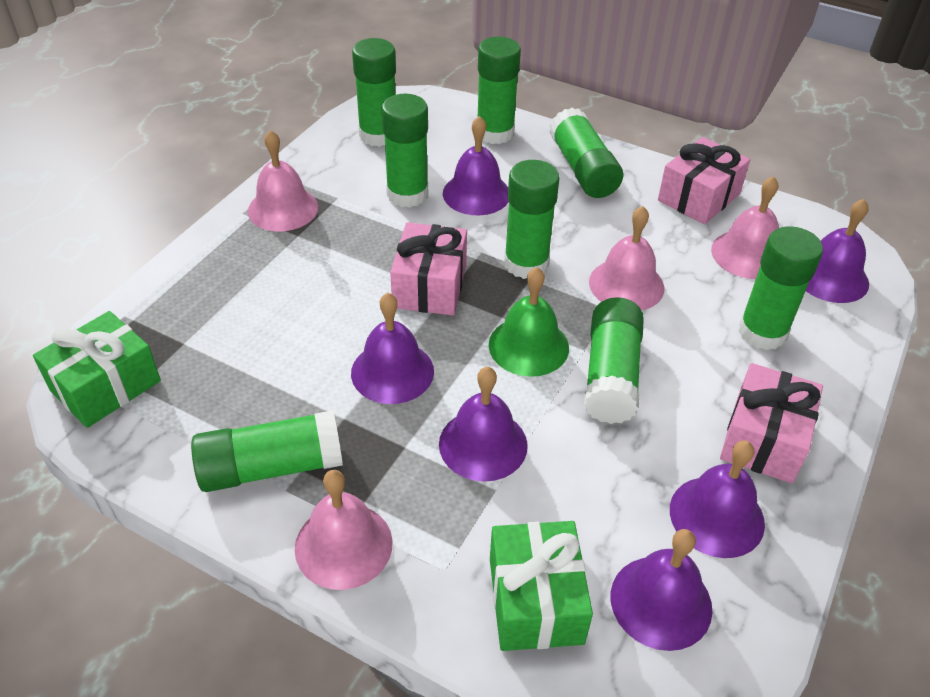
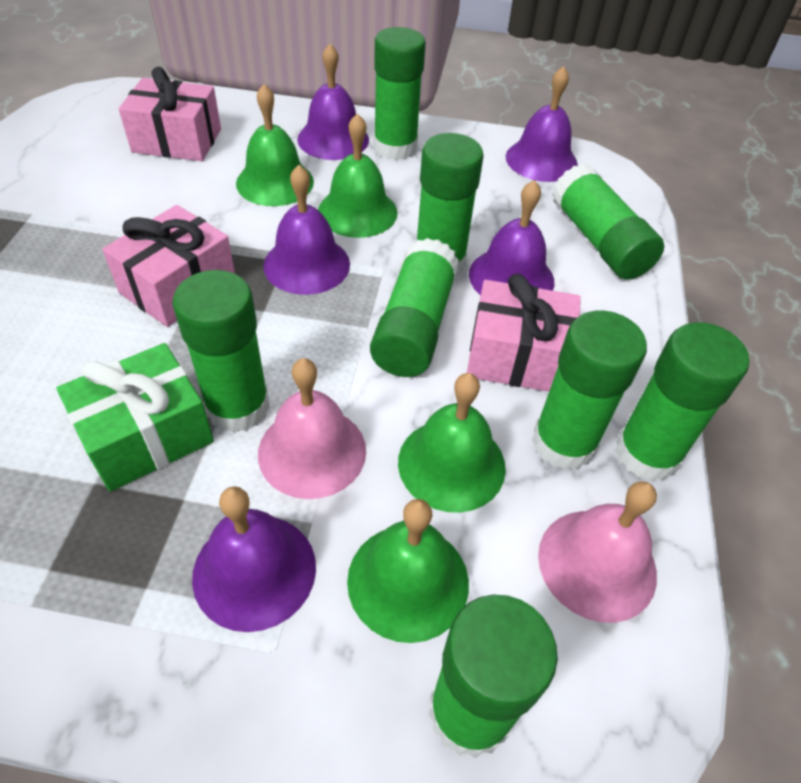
green bell: [489,267,569,377] = 1 -> [236,84,314,206] [318,113,398,238] [347,499,469,643] [398,373,506,513] = 4
green gift: [33,311,161,428] [490,521,593,651] = 2 -> [56,343,214,492] = 1
pink bell: [248,130,318,231] [295,470,393,590] [589,206,664,310] [711,176,779,279] = 4 -> [258,358,366,499] [538,481,657,623] = 2
purple bell: [351,293,434,404] [439,367,528,482] [443,116,509,215] [611,529,713,651] [670,441,765,558] [806,199,869,303] = 6 -> [192,486,316,632] [263,165,350,295] [297,44,369,160] [469,180,554,295] [506,66,578,182] = 5

